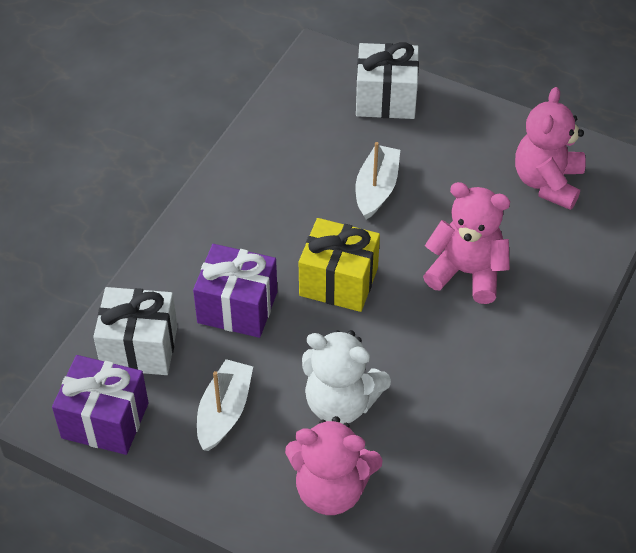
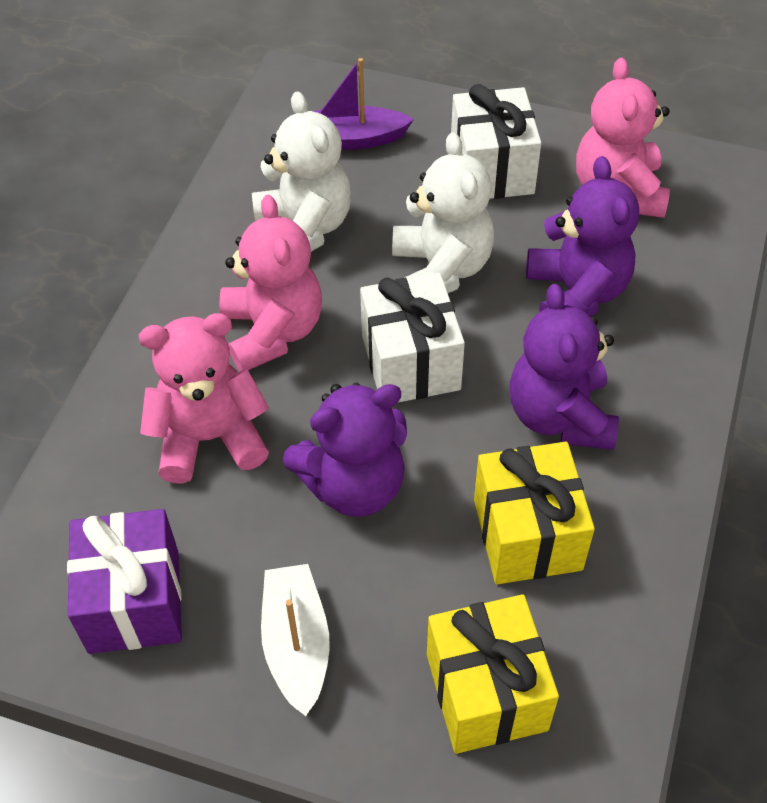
purple boat: none = 0 -> [313,58,414,150] = 1
purple gift: [52,355,149,455] [193,244,277,338] = 2 -> [67,509,182,654] = 1
purple teddy bear: none = 0 -> [283,383,407,517] [510,284,619,450] [526,156,639,317] = 3
white boat: [197,359,253,451] [356,142,400,220] = 2 -> [261,564,330,716] = 1
white teddy bear: [302,330,391,424] = 1 -> [252,91,351,252] [392,132,494,293] = 2
yellow gift: [299,218,380,312] = 1 -> [427,594,559,754] [474,442,595,584] = 2

